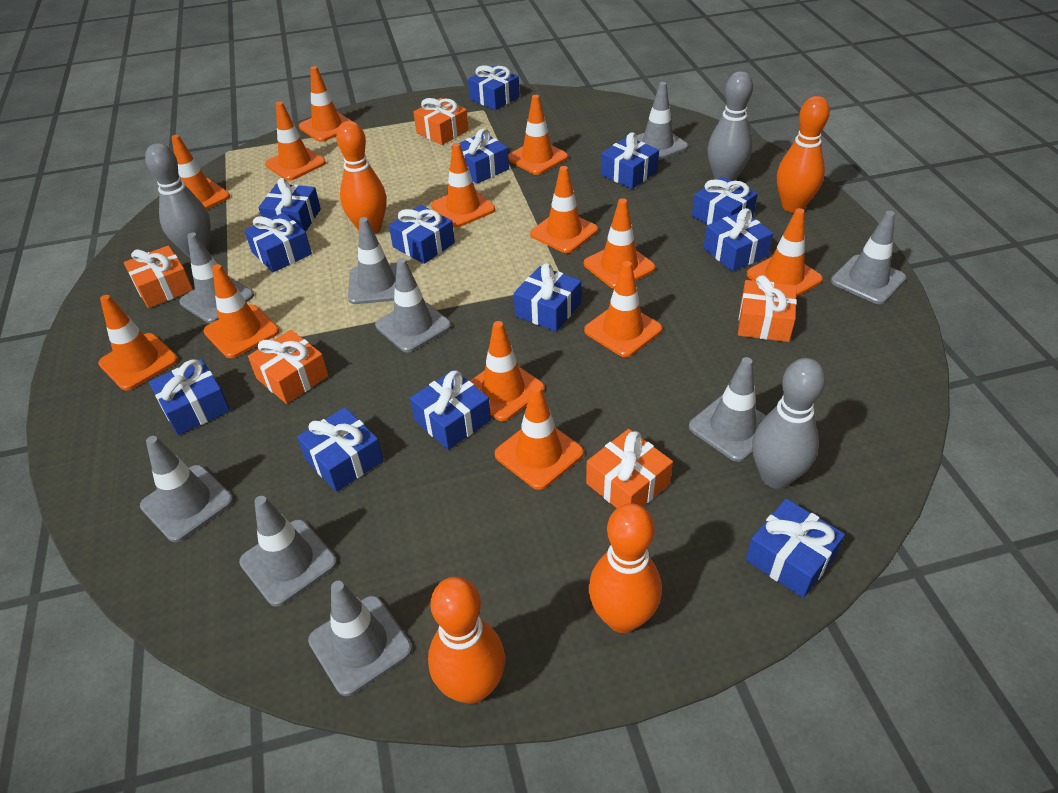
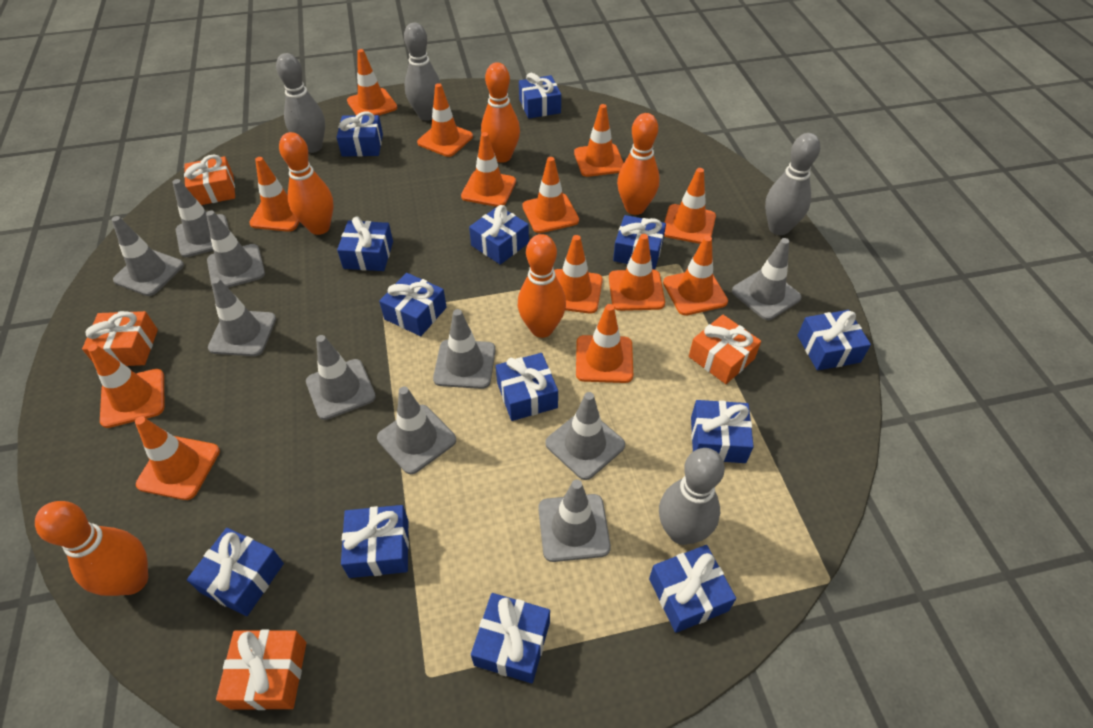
grey bowling pin: [145,143,211,257] [707,71,753,181] [752,358,826,489] = 3 -> [276,53,325,153] [404,23,441,121] [659,448,725,545] [765,133,820,235] = 4
grey traffic cone: [140,436,233,542] [179,232,254,323] [239,496,337,607] [308,581,412,696] [348,217,397,304] [375,258,451,353] [636,82,688,161] [689,357,766,462] [831,211,906,304] = 9 -> [112,216,184,296] [172,179,229,257] [206,210,265,288] [208,277,276,356] [306,335,376,420] [377,386,456,474] [433,309,496,389] [538,480,611,562] [545,392,625,480] [732,238,802,320] = 10
orange bowling pin: [336,121,387,234] [428,577,505,704] [589,503,662,633] [777,96,830,213] = 4 -> [35,501,148,596] [279,132,334,235] [481,62,520,163] [518,234,566,338] [617,113,660,215] = 5
orange gift: [124,245,193,308] [248,330,329,404] [413,98,469,145] [586,429,673,508] [738,275,797,342] = 5 -> [82,311,158,366] [184,154,235,205] [216,630,306,710] [689,314,761,384] = 4

